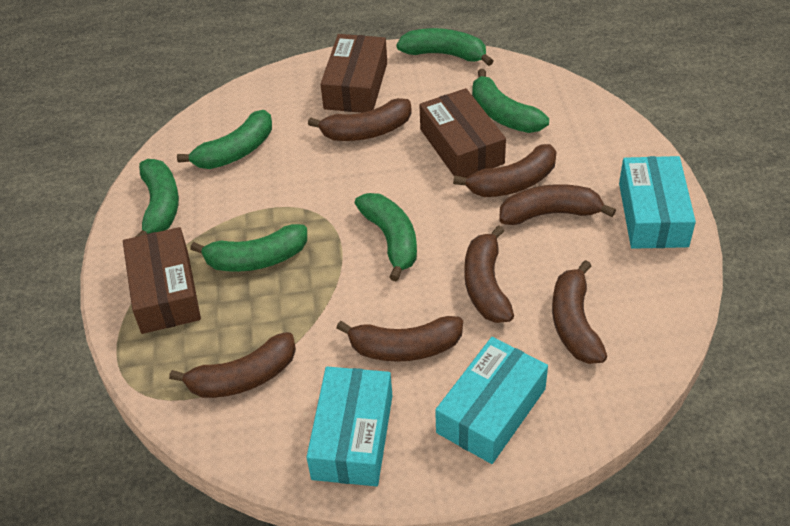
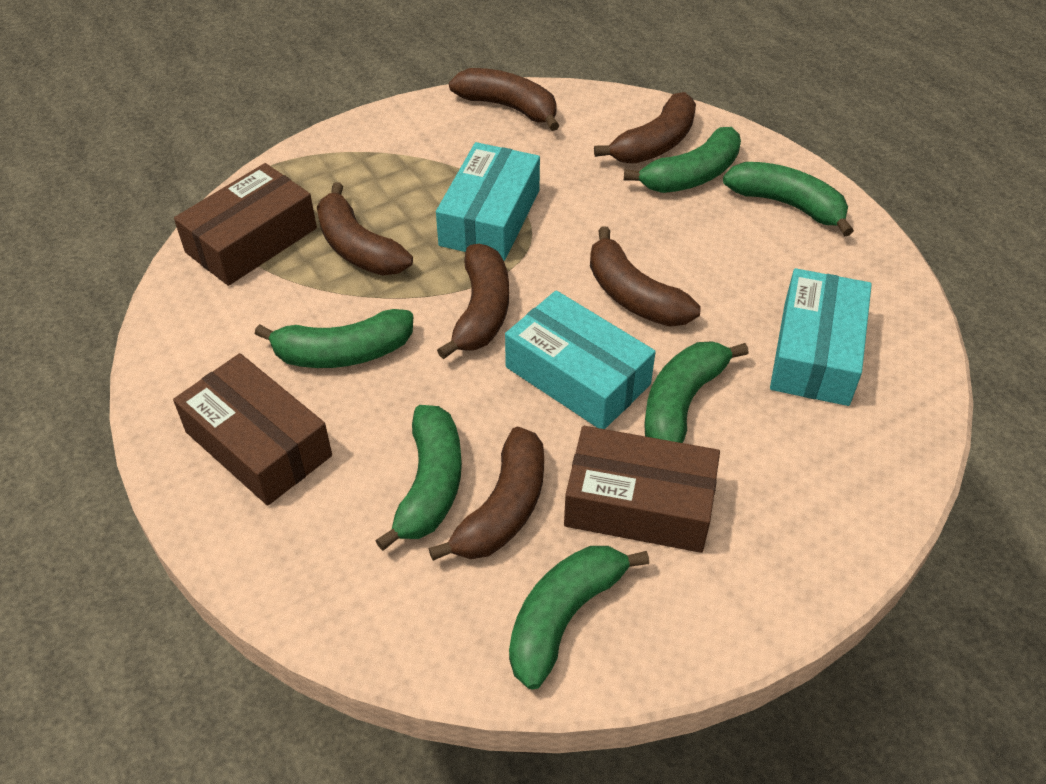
brown banana: [169,332,296,398] [308,98,412,141] [336,316,463,362] [453,144,557,197] [464,225,514,323] [499,184,616,225] [552,260,607,364] = 7 -> [317,182,413,275] [428,427,544,561] [437,244,509,359] [449,68,560,131] [590,227,701,326] [594,92,696,164] = 6

